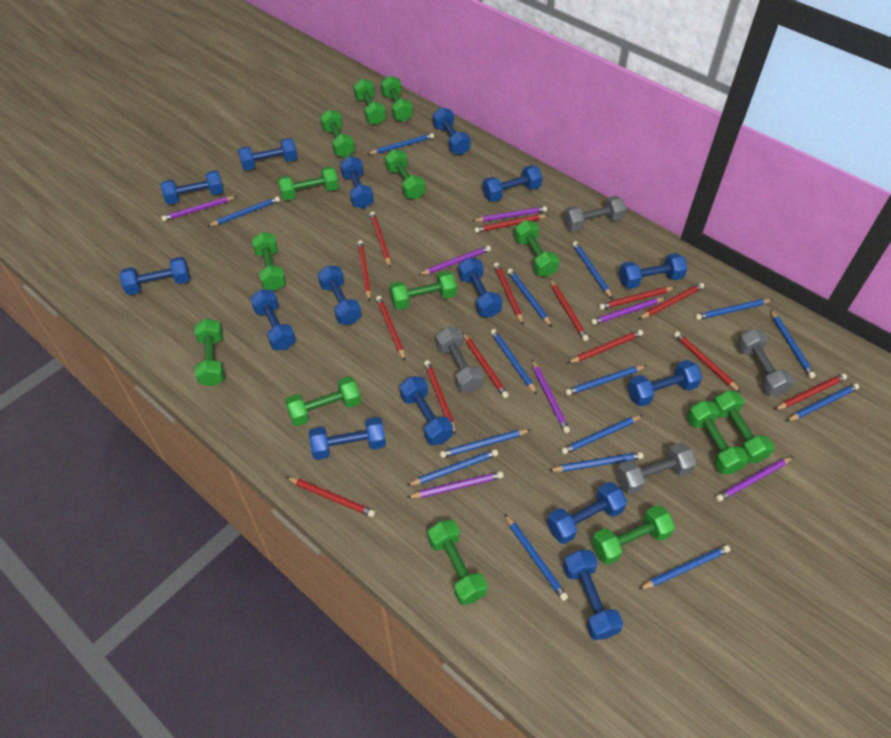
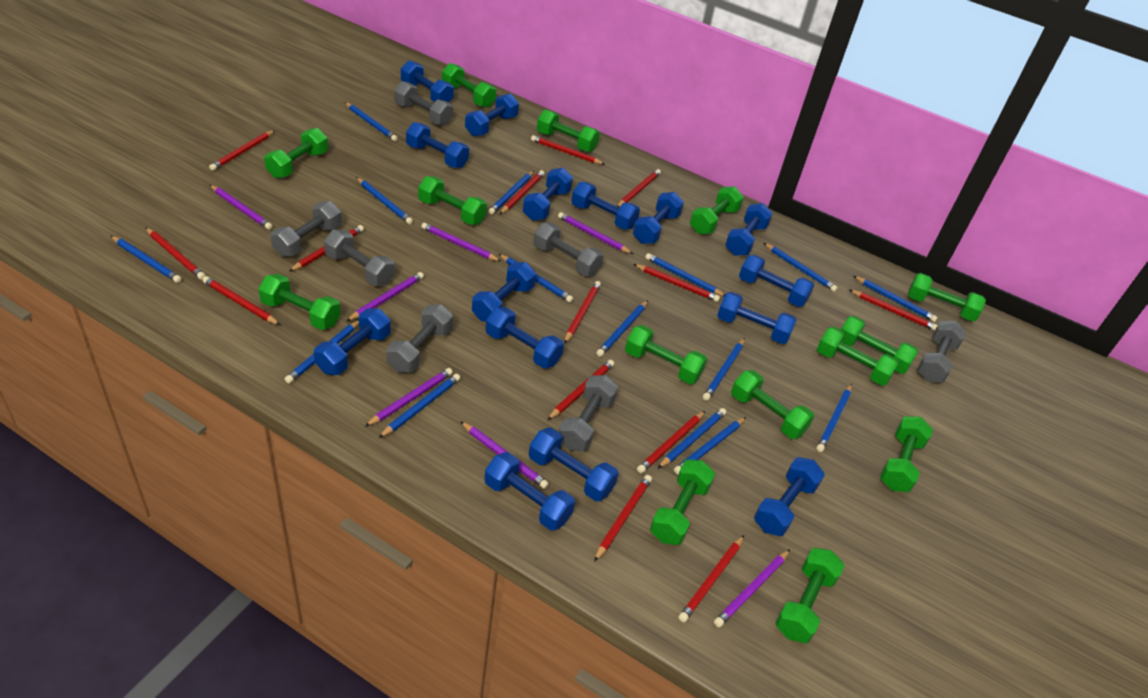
grey dumbbell: [436,327,484,393] [563,196,626,232] [616,443,697,495] [737,328,795,396] = 4 -> [270,201,342,257] [324,229,395,286] [387,304,453,373] [394,81,453,126] [533,222,604,276] [559,375,618,451] [917,321,966,382] = 7

